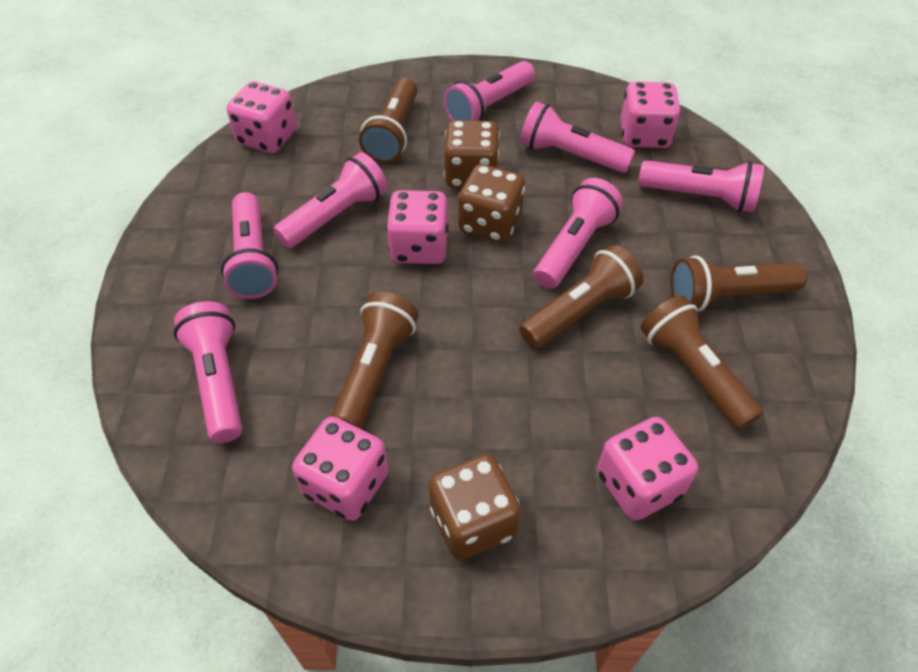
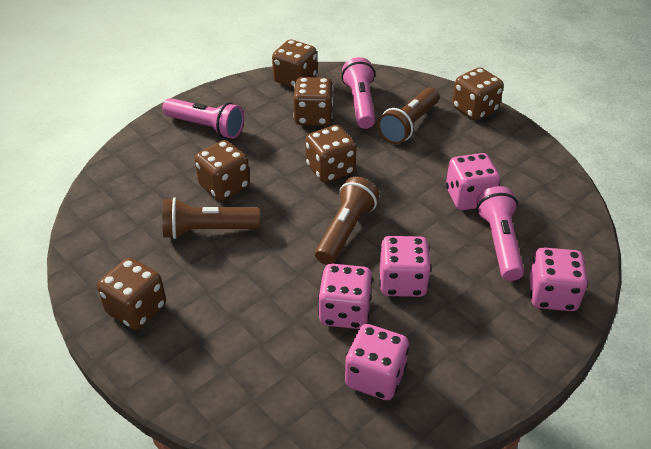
brown dice: [429,454,521,560] [444,120,500,188] [458,164,525,243] = 3 -> [97,258,166,330] [195,140,250,201] [272,40,317,88] [293,77,333,126] [306,125,356,183] [452,67,504,121] = 6
brown flashlight: [331,292,418,429] [359,78,417,163] [519,245,643,349] [641,295,763,430] [670,255,807,312] = 5 -> [162,198,260,239] [315,177,379,265] [378,88,439,144] = 3
pink flashlight: [174,301,242,443] [221,192,278,299] [273,152,388,248] [444,61,535,121] [520,102,635,173] [534,178,623,289] [638,160,764,212] = 7 -> [162,98,244,139] [341,57,375,129] [476,186,524,281] = 3

